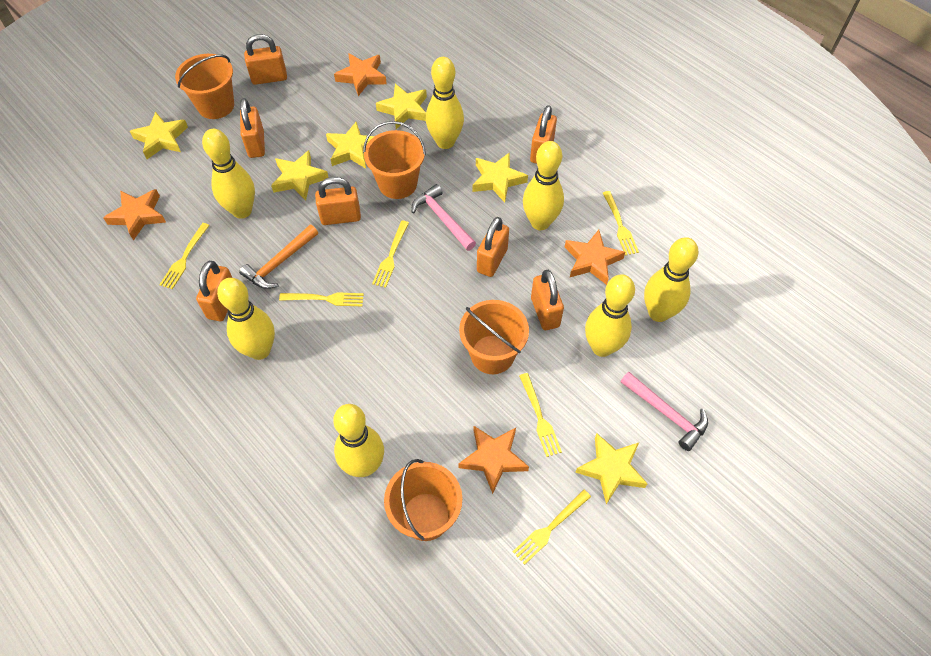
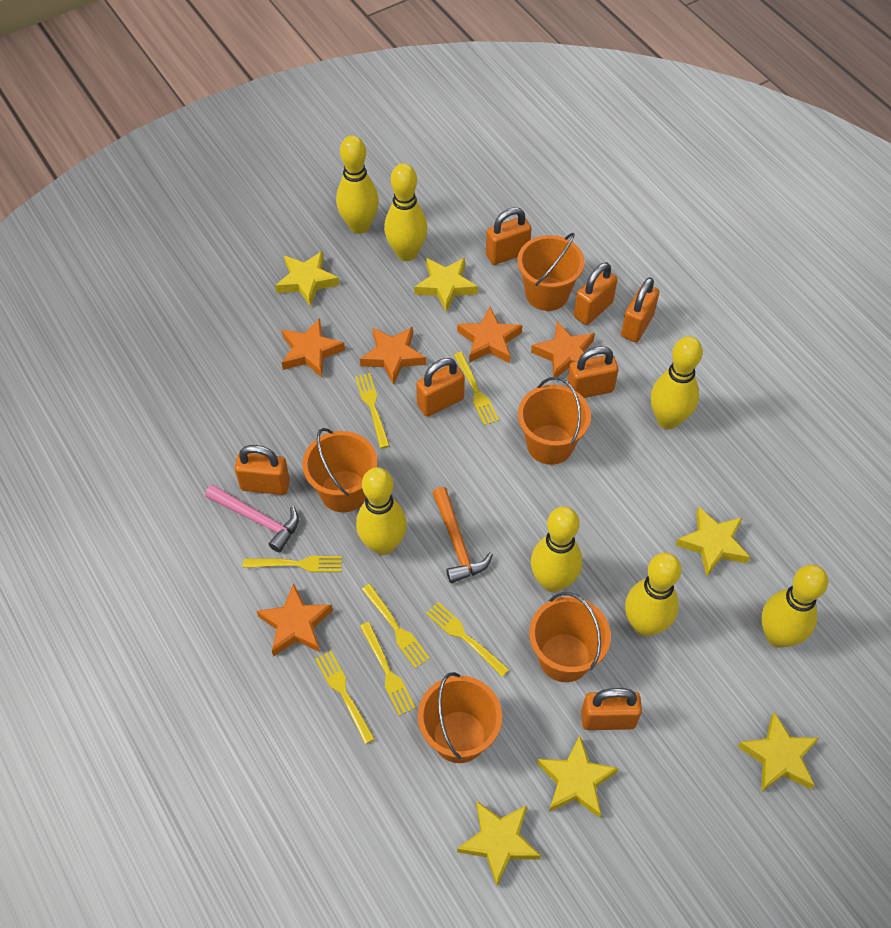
orange bucket: [175,54,234,119] [363,121,426,199] [384,459,462,541] [459,300,529,374] = 4 -> [302,428,378,512] [418,672,502,763] [517,233,585,311] [518,377,591,465] [529,592,611,682] = 5
orange star: [103,189,166,241] [334,53,387,96] [459,426,529,494] [565,230,625,285] = 4 -> [257,583,333,657] [282,318,345,378] [360,327,426,385] [457,307,522,363] [531,321,595,381] = 5
pink hammer: [412,184,476,251] [620,372,708,451] = 2 -> [205,484,299,553] = 1
yellow fork: [159,223,210,289] [279,292,364,306] [372,221,409,288] [513,490,591,565] [519,373,562,457] [603,191,639,256] = 6 -> [243,556,342,572] [315,651,375,744] [355,373,390,449] [360,622,416,716] [361,584,430,668] [426,602,510,677] [454,352,499,426] = 7

